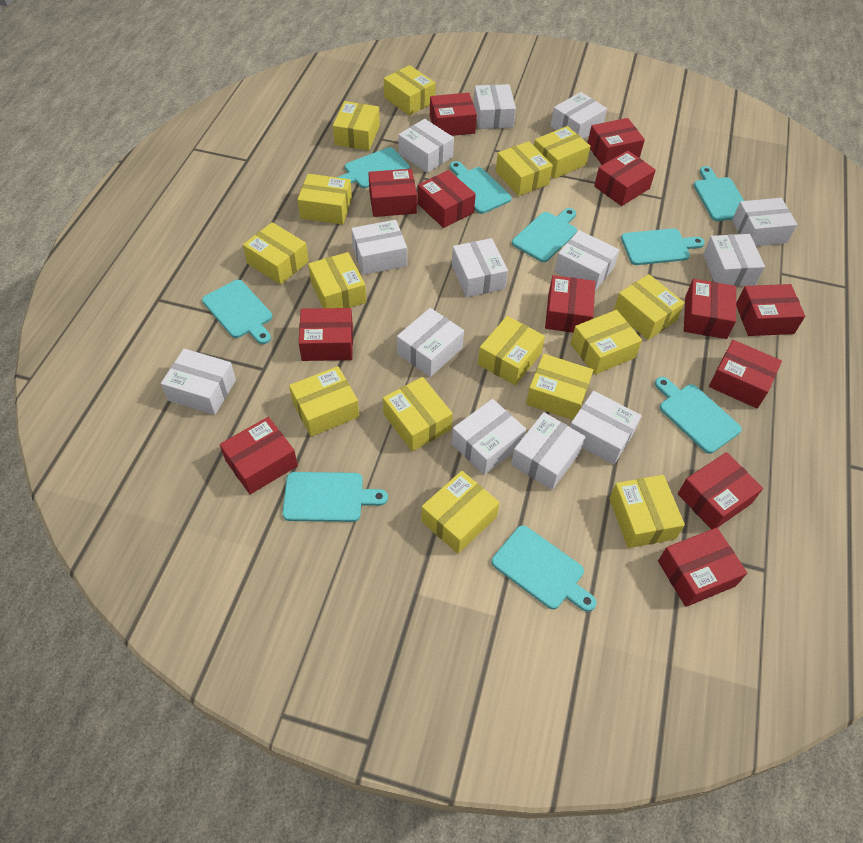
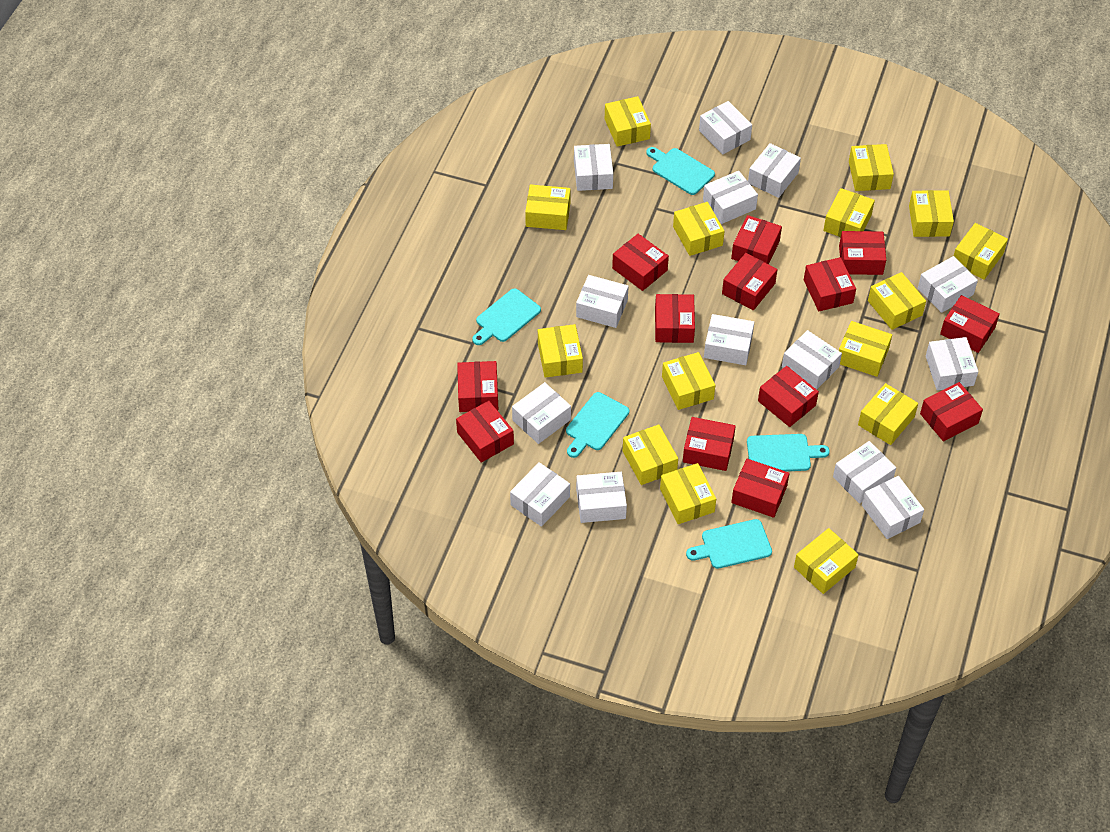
turquoise cutting board: [202,280,272,344] [282,472,388,522] [337,147,410,188] [450,161,512,214] [491,525,596,612] [512,208,577,262] [621,228,705,265] [655,377,742,454] [694,166,744,221] = 9 -> [472,288,541,345] [566,392,629,458] [646,147,715,195] [686,519,772,569] [747,434,830,471] = 5
white box: [161,349,236,415] [351,220,407,275] [397,308,464,377] [398,119,454,173] [452,238,508,297] [452,399,526,475] [474,84,516,129] [511,412,585,490] [551,92,607,139] [555,230,619,291] [570,391,642,465] [703,234,765,286] [732,198,797,246] = 13 -> [510,462,570,527] [512,382,571,444] [574,144,613,191] [576,275,629,328] [576,472,627,523] [699,101,752,154] [703,171,758,224] [704,314,754,365] [748,143,801,198] [782,330,842,390] [833,441,896,504] [862,476,924,539] [918,256,978,313] [926,337,978,390] = 14

